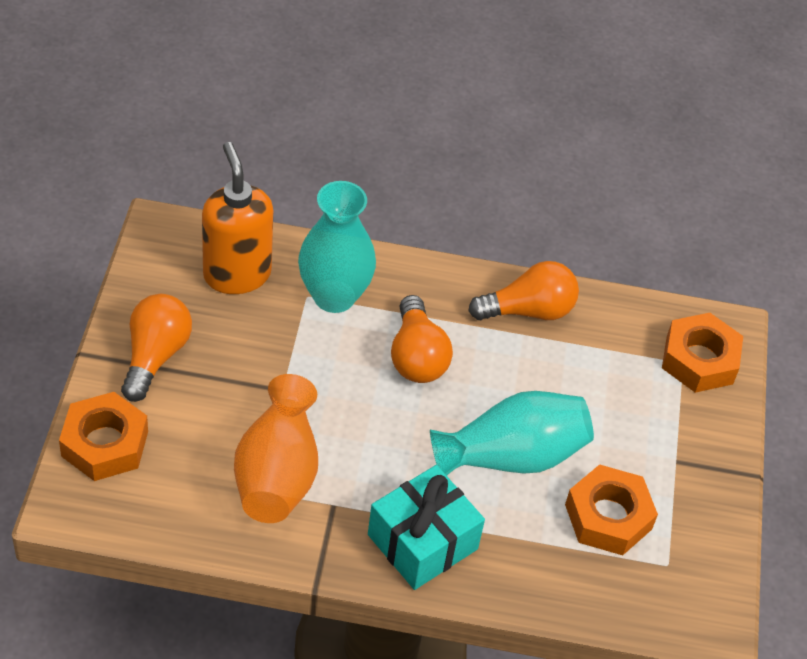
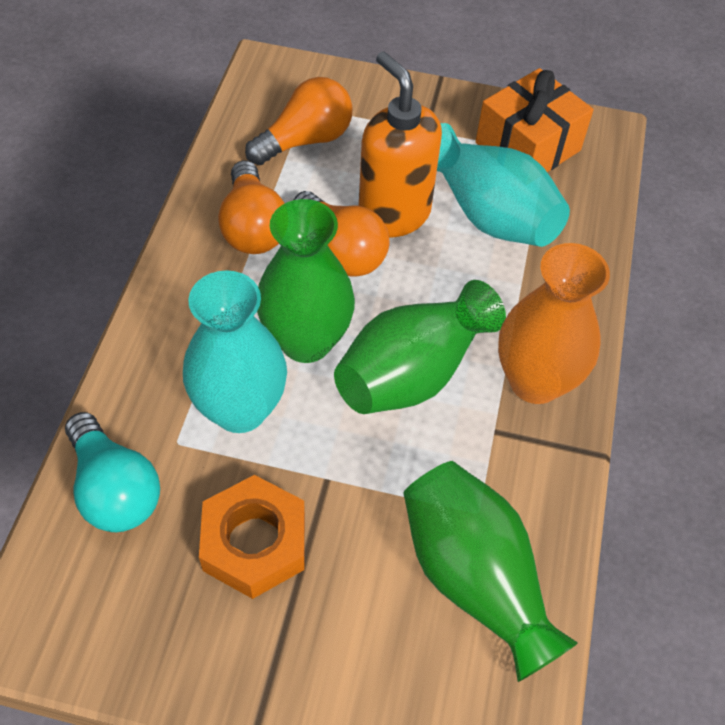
green vase: none = 0 -> [257,199,355,363] [334,280,506,414] [403,461,578,682] = 3
orange gift: none = 0 -> [476,68,594,172] = 1
orange nut: [59,392,148,481] [565,464,658,555] [662,313,743,393] = 3 -> [199,475,305,599] = 1
turquoise gift: [368,465,485,590] = 1 -> none = 0
turquoise light bulb: none = 0 -> [65,412,160,532] = 1

